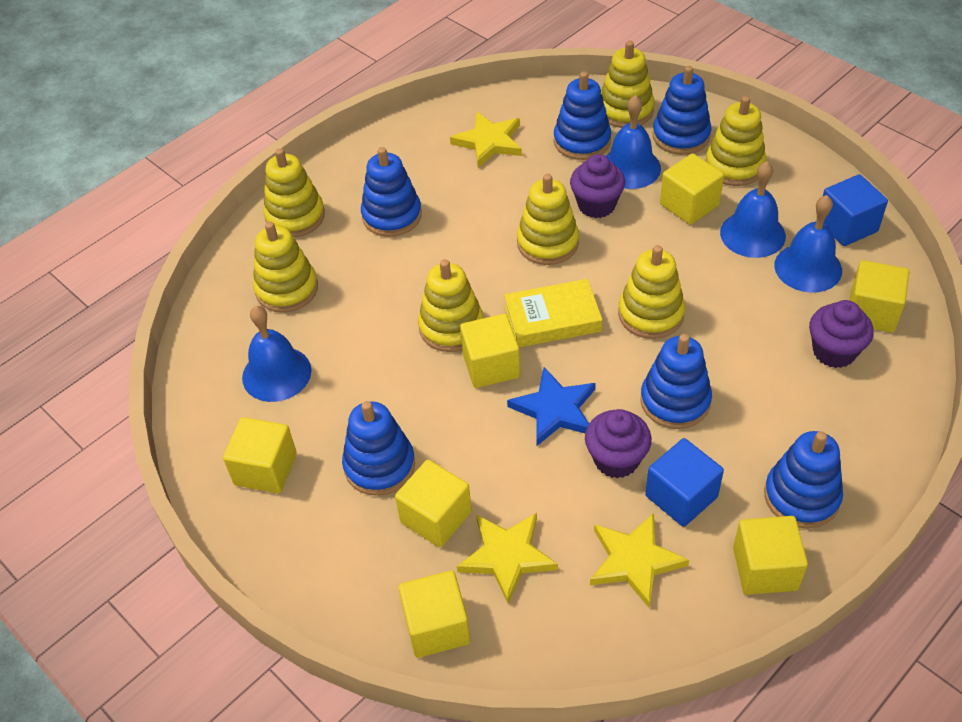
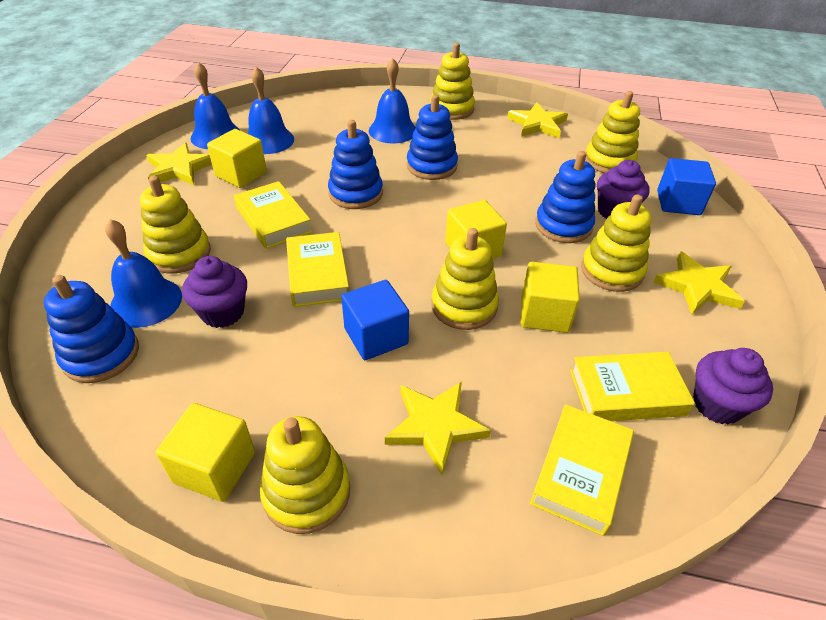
blue stacking toy: [342,401,415,496] [361,147,422,237] [554,72,611,160] [640,334,712,429] [653,66,712,155] [764,431,843,529] = 6 -> [44,275,139,383] [328,120,383,209] [407,95,458,180] [535,151,595,243] = 4
blue star: [507,367,596,446] = 1 -> none = 0
yellow book: [504,279,602,347] = 1 -> [234,181,312,249] [286,232,349,307] [530,404,634,536] [570,352,695,421] = 4
yellow cube: [223,417,297,493] [395,460,472,548] [399,570,470,658] [460,314,520,388] [660,153,724,225] [733,516,808,595] [849,260,909,333] = 7 -> [156,403,255,502] [207,129,267,188] [445,200,507,259] [521,262,580,333] = 4
yellow stacking toy: [253,222,318,313] [263,148,325,237] [418,259,484,352] [517,174,579,265] [601,41,654,128] [618,245,685,339] [705,96,766,186] = 7 -> [140,176,211,274] [260,416,350,534] [430,43,475,120] [431,228,499,330] [581,194,651,292] [585,91,640,173] = 6
yellow star: [450,112,522,168] [457,513,558,604] [590,513,689,608] = 3 -> [146,143,212,185] [385,382,491,475] [507,102,568,138] [653,251,745,315] = 4

